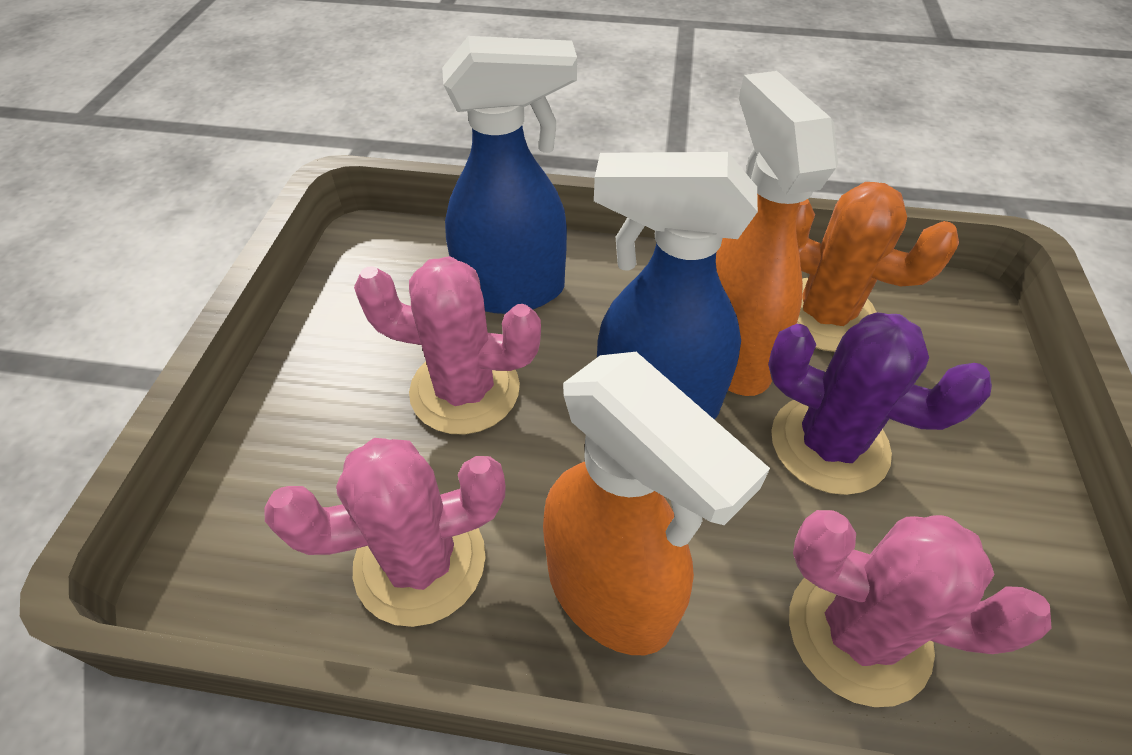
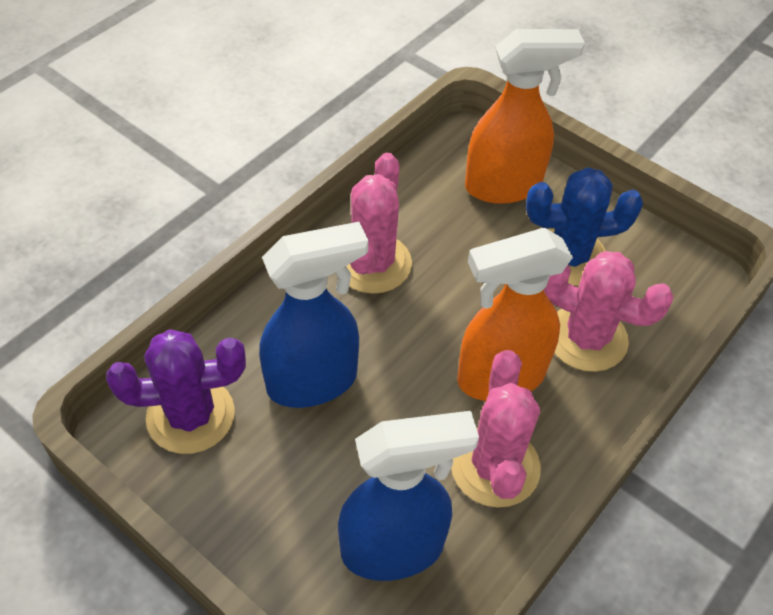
blue cactus: none = 0 -> [526,167,643,286] = 1
orange cactus: [796,182,959,352] = 1 -> none = 0

